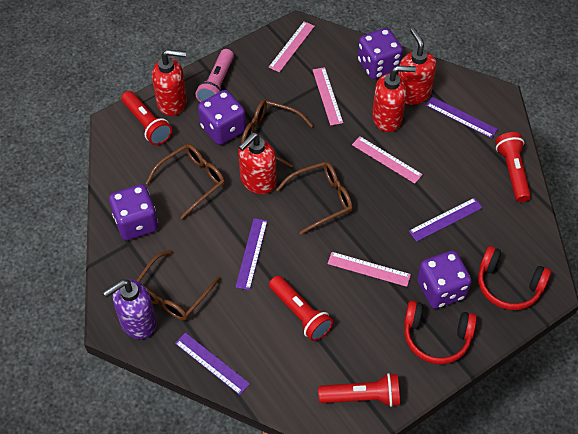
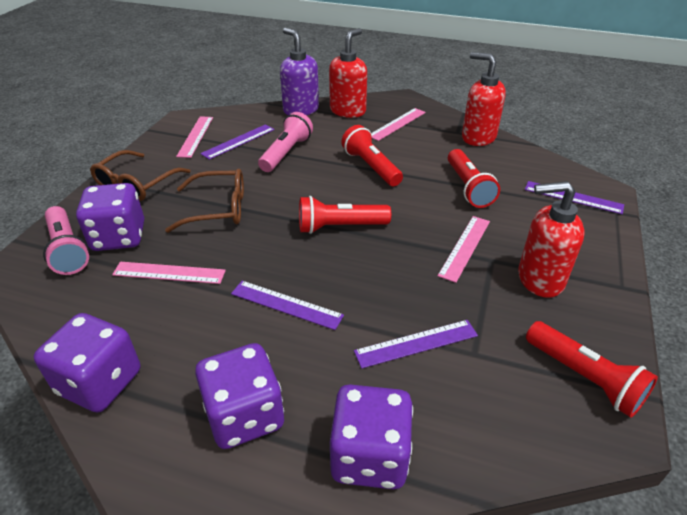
brown glasses: [136,250,221,320] [146,144,225,219] [241,100,313,168] [276,162,353,235] = 4 -> [90,150,191,201] [165,169,244,233] = 2
pink flashlight: [195,49,234,103] = 1 -> [43,206,89,275] [258,112,313,172] = 2
red headphones: [404,300,477,364] [478,246,551,310] = 2 -> none = 0
red soap dispenser: [152,49,187,116] [238,133,276,194] [372,65,416,132] [398,28,436,105] = 4 -> [329,28,367,118] [462,52,506,146] [518,181,584,298] = 3

